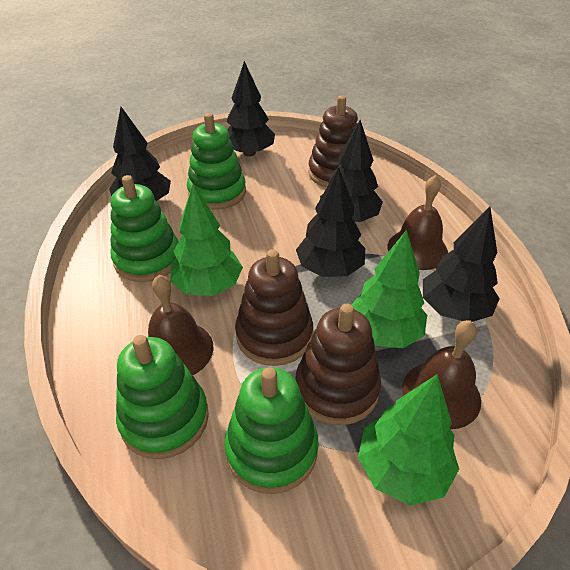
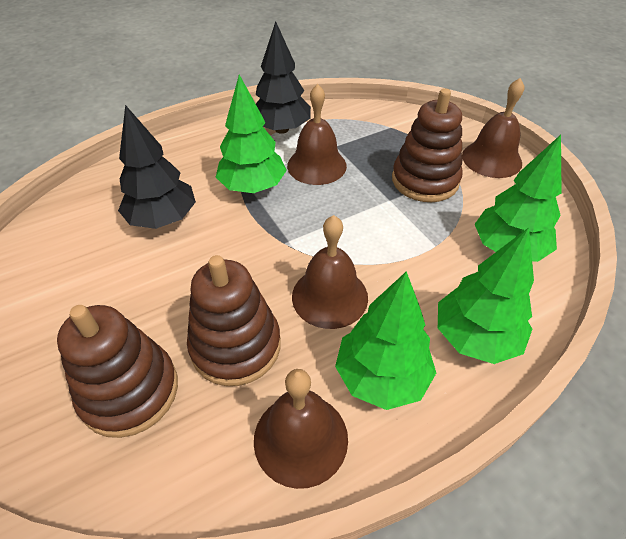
black tree: [109,107,171,201] [227,61,275,157] [296,167,365,277] [320,120,383,222] [423,207,500,322] = 5 -> [118,105,196,229] [256,21,311,134] = 2
brown bell: [148,275,213,375] [387,175,448,270] [402,320,481,429] = 3 -> [254,369,348,489] [287,84,347,185] [292,215,368,329] [462,78,524,178] = 4
green stacking toy: [110,175,179,282] [116,335,209,459] [187,113,246,210] [224,367,318,494] = 4 -> none = 0
green tree: [170,184,243,296] [352,230,427,348] [358,374,459,505] = 3 -> [216,75,287,193] [335,271,436,410] [438,228,534,364] [475,135,562,262] = 4

